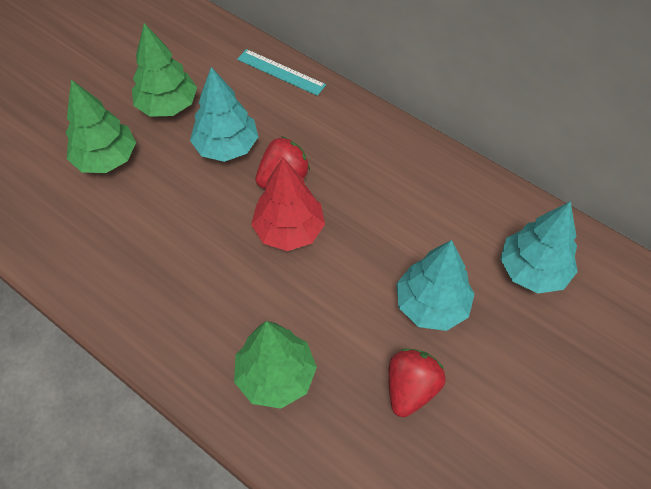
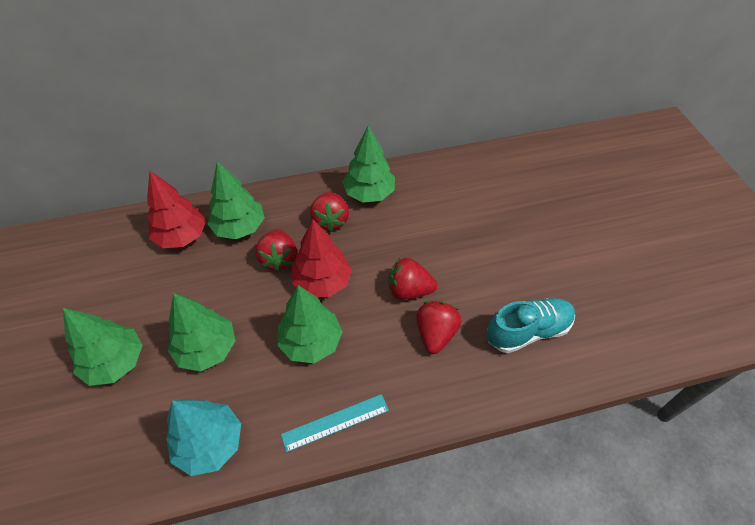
green tree: [66,80,136,173] [132,23,197,117] [234,321,317,409] = 3 -> [63,308,143,386] [168,293,235,372] [207,161,265,240] [277,285,342,363] [342,126,395,202] = 5
red strawberry: [255,136,310,189] [388,349,446,417] = 2 -> [255,229,297,272] [310,192,349,232] [388,258,438,300] [416,301,461,354] = 4
red tree: [251,158,325,251] = 1 -> [147,171,206,248] [292,220,352,297] = 2
turquoise shoe: none = 0 -> [487,298,575,353] = 1
turquoise tree: [190,67,258,162] [396,240,475,331] [500,201,578,294] = 3 -> [166,399,241,476] = 1

